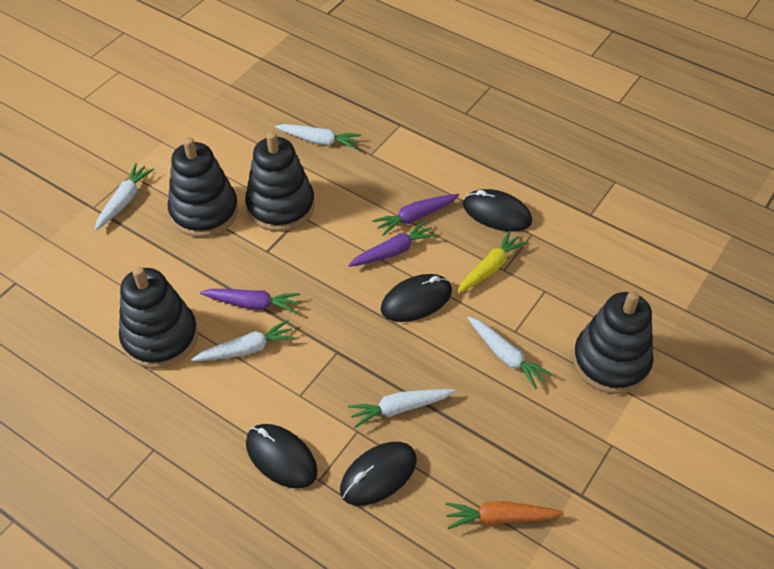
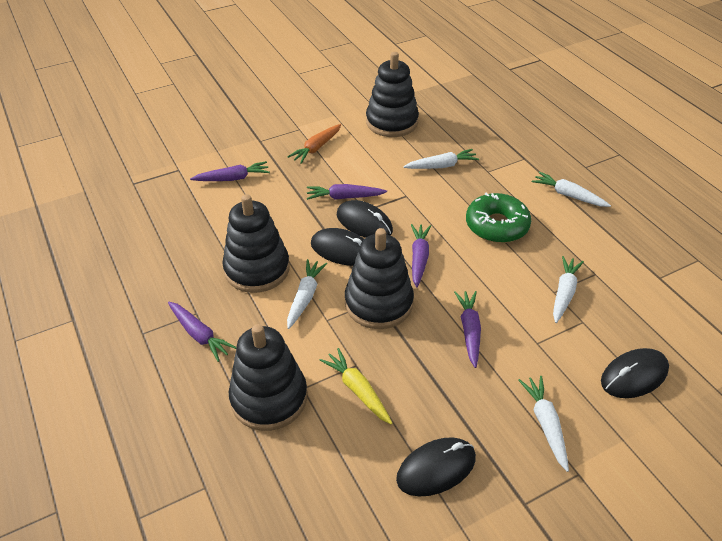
green donut: none = 0 -> [466,193,531,243] = 1
purple carrot: [200,289,300,313] [348,220,437,267] [372,194,459,236] = 3 -> [168,302,236,362] [190,161,270,181] [307,184,387,200] [411,224,431,288] [454,291,481,368] = 5

